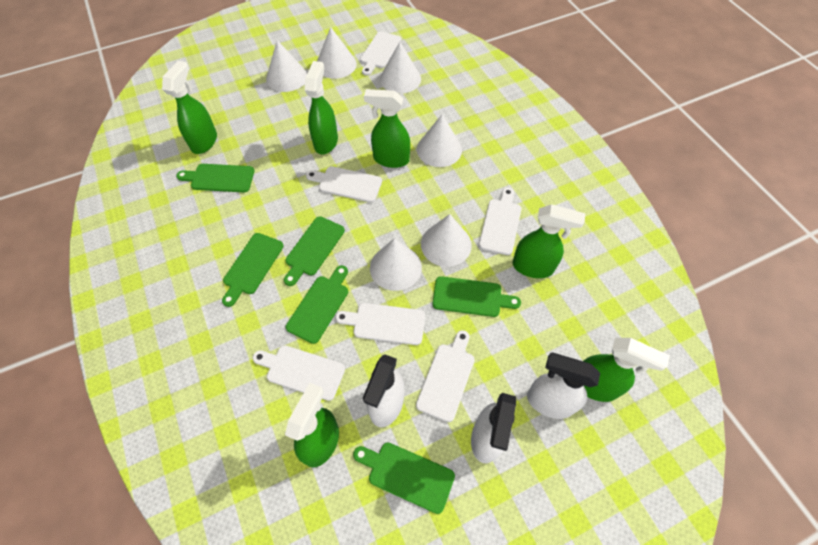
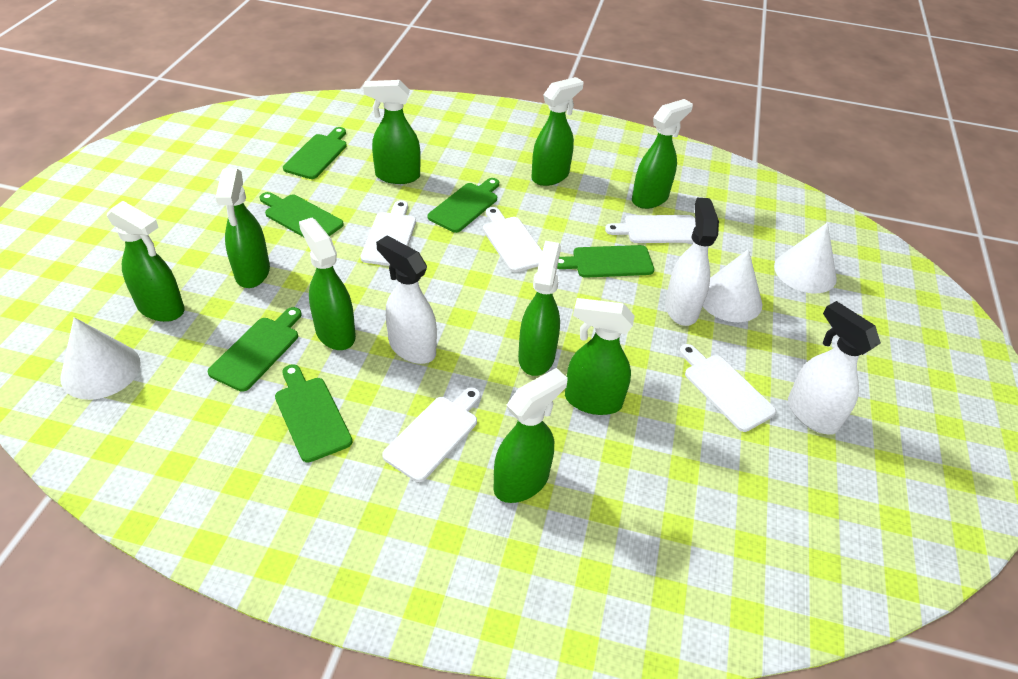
green spray bottle: [162,61,217,154] [285,382,339,468] [305,61,338,154] [364,89,410,168] [513,204,585,278] [584,338,670,402] = 6 -> [107,201,185,322] [215,169,270,288] [299,218,356,350] [363,80,421,184] [494,368,568,503] [518,241,561,376] [531,77,584,186] [565,298,635,415] [632,99,693,209] = 9
white cone: [266,40,307,92] [317,27,357,79] [370,238,422,291] [380,42,421,94] [417,115,462,167] [421,214,472,267] = 6 -> [61,317,141,400] [703,249,762,322] [774,222,837,293] = 3
white cutting board: [252,345,345,401] [306,166,382,203] [335,303,425,345] [360,31,401,76] [416,330,475,422] [479,188,521,255] = 6 -> [361,200,416,266] [382,387,481,482] [483,207,542,272] [605,215,696,243] [679,344,776,432] = 5

